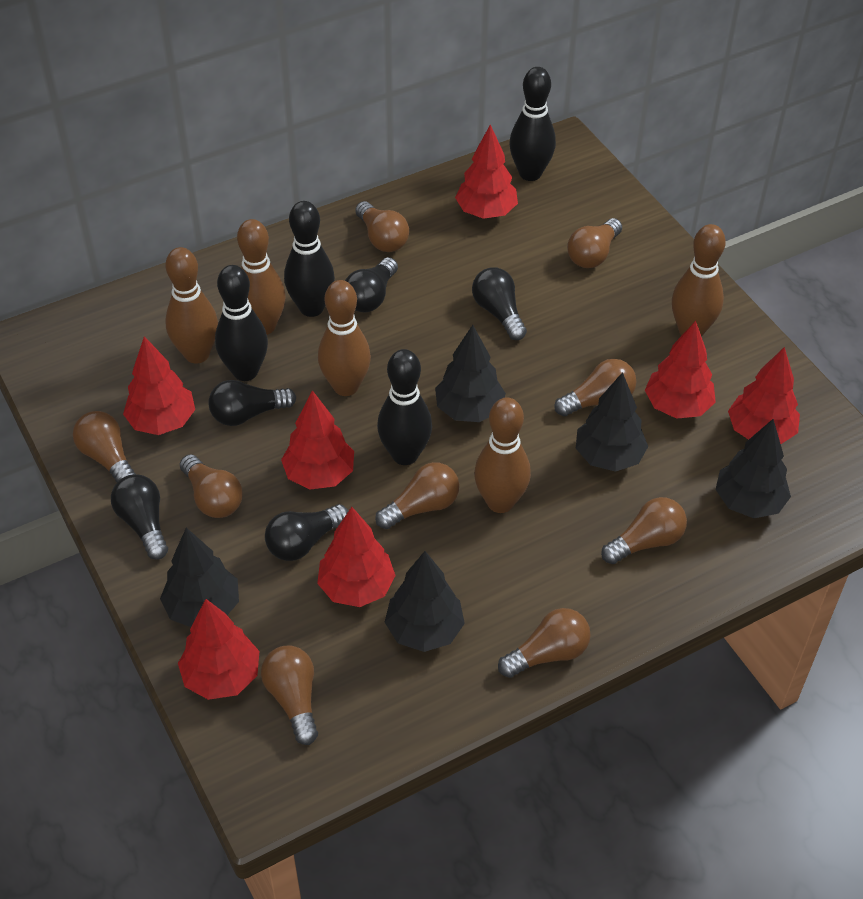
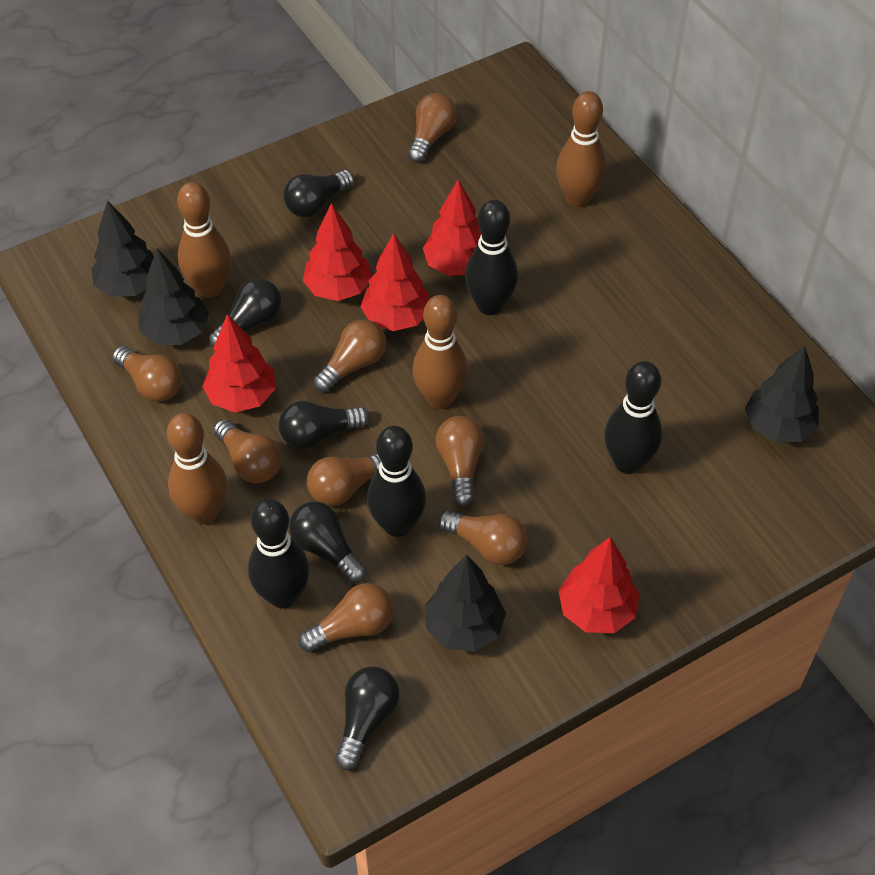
black tree: [160,528,239,627] [385,551,465,652] [435,325,506,422] [576,372,648,472] [715,419,791,518] = 5 -> [91,200,154,297] [138,249,209,345] [425,555,506,652] [745,345,819,442] = 4
brown bowling pin: [165,247,218,364] [237,219,285,335] [318,280,371,396] [474,397,531,513] [672,224,726,337] = 5 -> [167,413,228,525] [177,182,231,298] [412,295,468,409] [556,91,606,207] = 4
brown light bulb: [73,411,136,482] [180,454,243,518] [261,646,318,745] [355,201,409,252] [375,462,459,529] [498,608,591,678] [554,359,636,417] [567,218,622,268] [601,497,687,564] = 9 -> [112,346,182,402] [213,419,281,483] [298,583,393,653] [307,453,381,506] [313,319,386,393] [408,93,457,163] [436,416,484,507] [438,510,528,565] = 8
red tree: [123,336,195,435] [178,599,259,700] [281,390,354,490] [317,507,396,607] [455,124,518,219] [645,321,716,419] [728,347,800,444] = 7 -> [202,314,276,412] [303,203,372,301] [360,233,429,331] [423,179,481,276] [558,537,640,633] = 5

